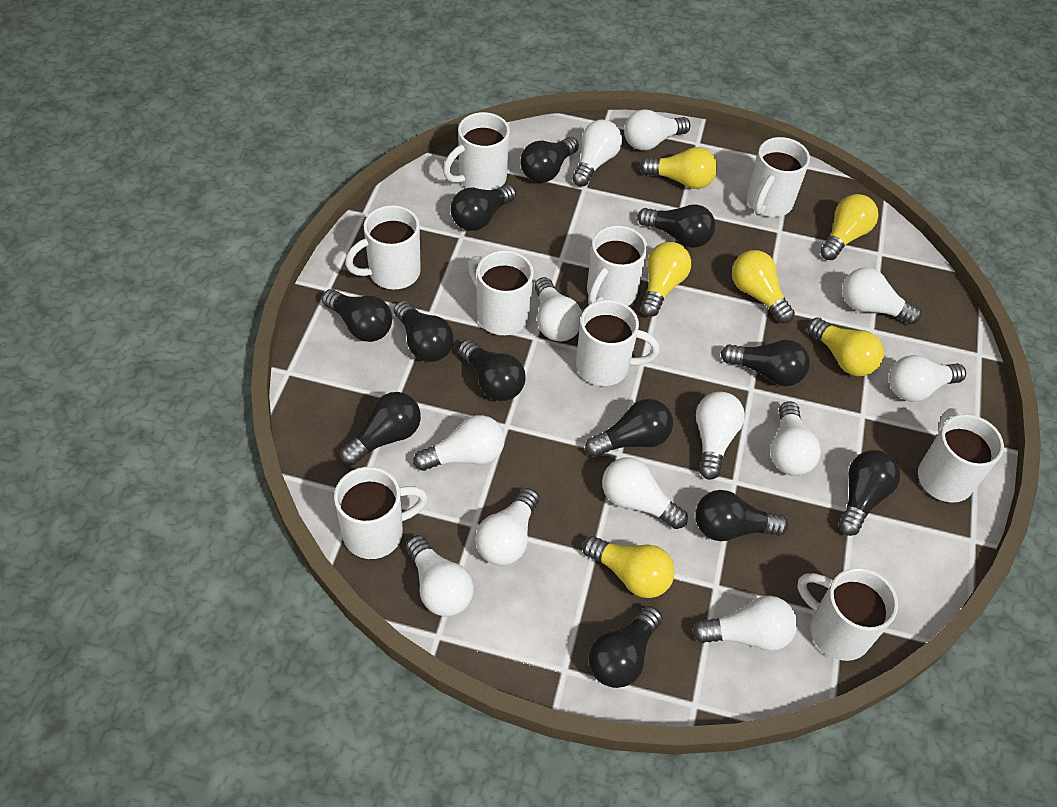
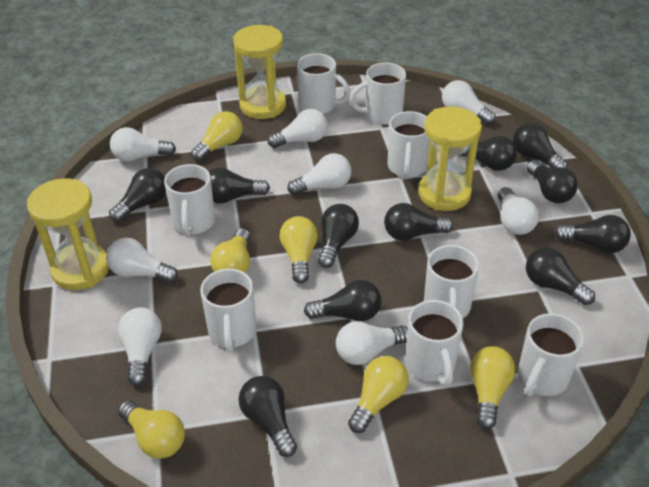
black light bulb: [322,289,392,342] [340,392,421,465] [394,300,454,362] [450,184,516,231] [458,339,526,401] [520,137,579,183] [585,399,673,457] [588,606,662,688] [637,204,715,248] [695,490,788,541] [721,340,810,386] [839,450,900,536] = 12 -> [109,168,166,222] [209,168,270,204] [239,376,297,457] [304,280,381,321] [318,204,359,268] [384,203,453,241] [458,136,517,171] [513,123,568,169] [526,247,595,305] [527,160,578,203] [554,215,631,253] = 11
white light bulb: [406,535,474,617] [413,415,505,471] [475,488,539,566] [534,277,582,342] [572,120,622,186] [602,458,688,529] [624,109,690,151] [692,596,797,651] [696,392,745,480] [770,401,821,476] [842,267,921,325] [889,355,966,402] = 12 -> [106,238,178,283] [110,127,176,162] [118,307,162,386] [268,109,328,148] [287,153,351,195] [336,321,408,365] [442,80,496,125] [498,187,539,235] = 8
white mug: [334,467,428,559] [345,205,421,289] [443,112,510,190] [468,250,534,335] [576,300,660,386] [587,225,647,306] [747,137,810,217] [797,568,898,661] [918,408,1004,503] = 9 -> [164,164,215,236] [200,269,256,352] [297,53,350,114] [350,62,406,125] [388,111,430,177] [405,300,464,386] [424,245,479,318] [518,313,584,397] = 8
yellow hourglass: none = 0 -> [27,178,109,290] [233,25,286,119] [418,107,482,211] = 3

